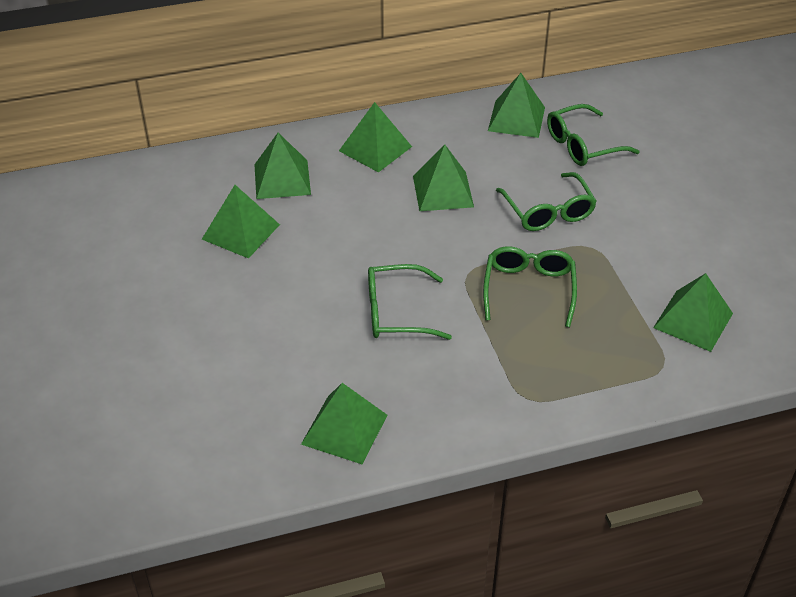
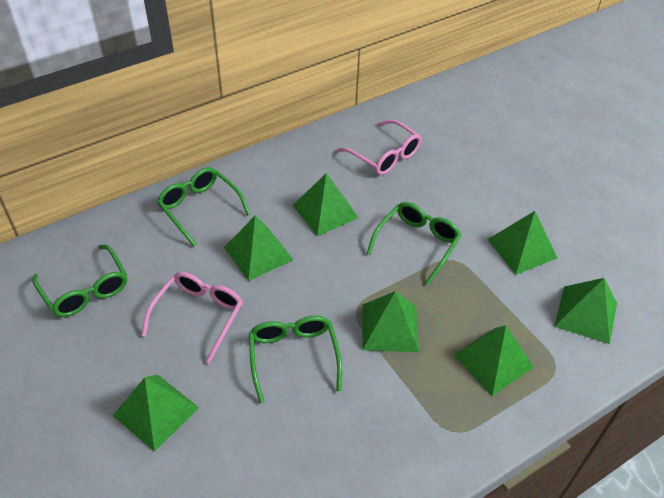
pink glasses: none = 0 -> [142,272,243,364] [337,119,422,175] = 2

